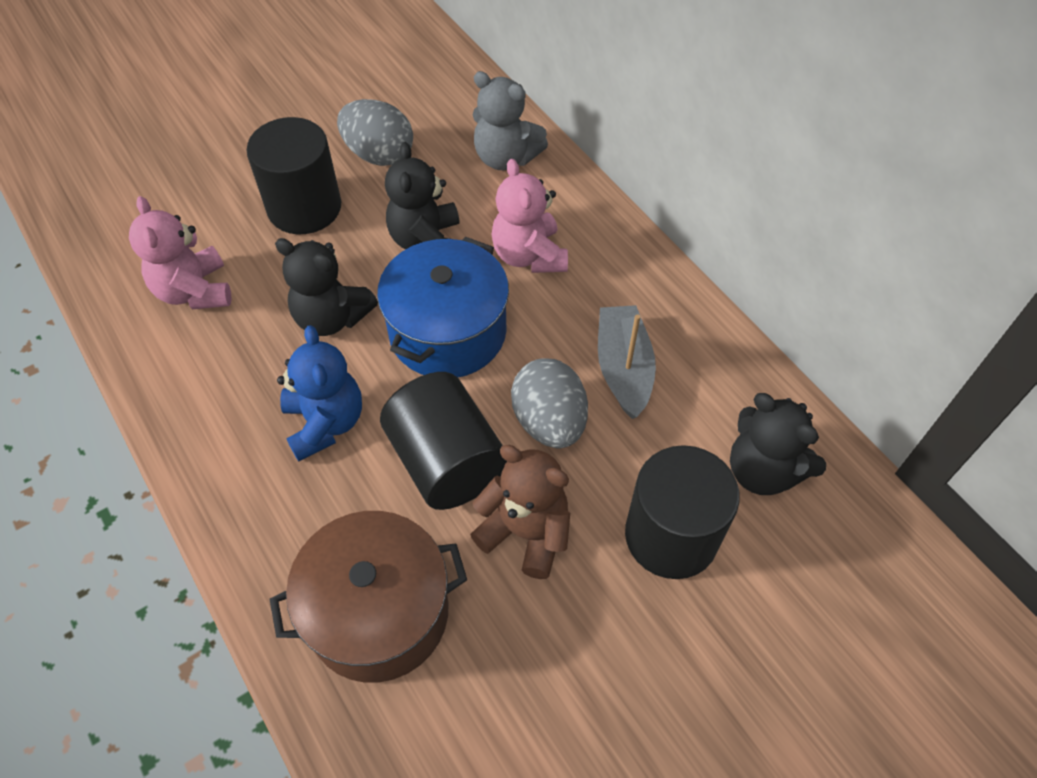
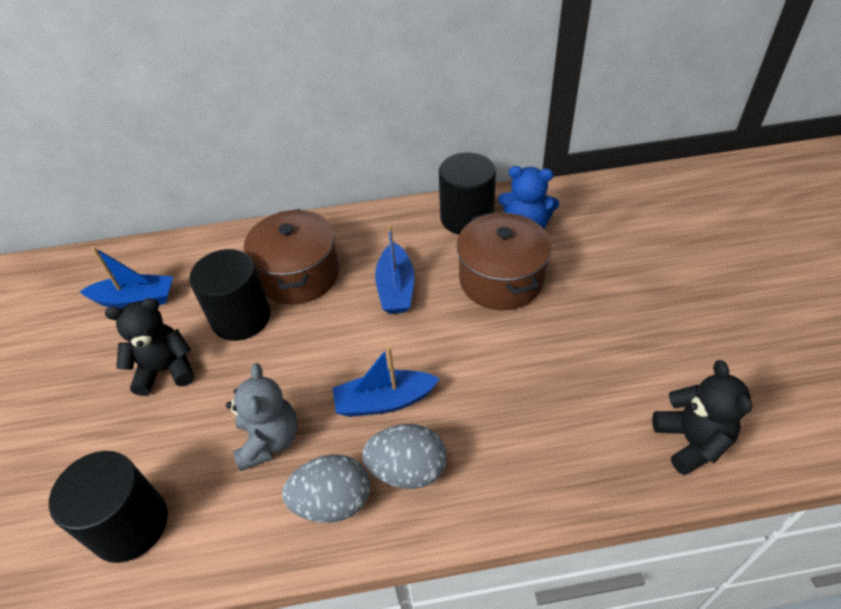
black teddy bear: [275,238,378,336] [385,142,459,249] [730,393,826,495] = 3 -> [105,298,194,396] [652,360,752,475] = 2
blue boat: none = 0 -> [80,246,173,309] [333,346,440,417] [375,225,414,314] = 3
blue pot: [377,237,509,377] = 1 -> none = 0
brown pot: [269,511,467,683] = 1 -> [244,209,339,305] [457,212,551,310] = 2
brown teddy bear: [470,445,570,579] = 1 -> none = 0
grey boat: [598,305,656,419] = 1 -> none = 0
pink teddy bear: [129,196,232,309] [491,159,568,273] = 2 -> none = 0

